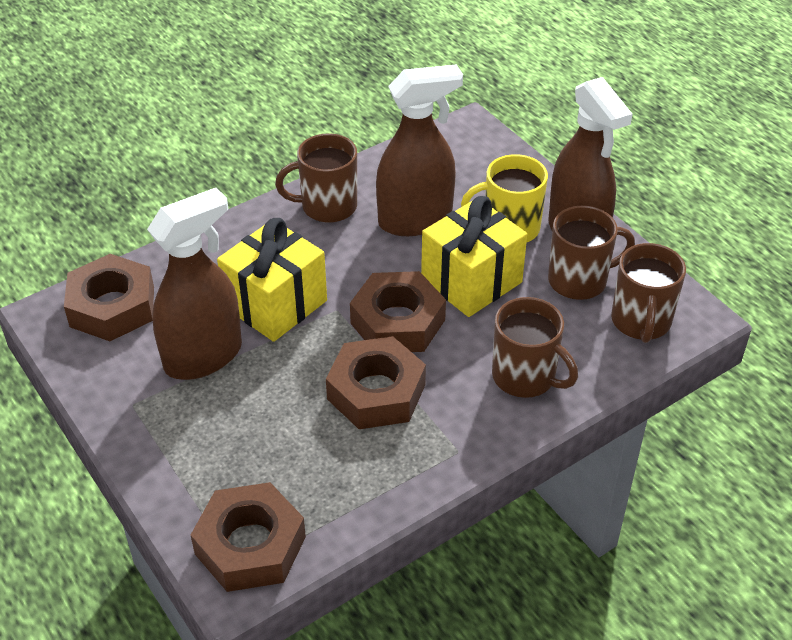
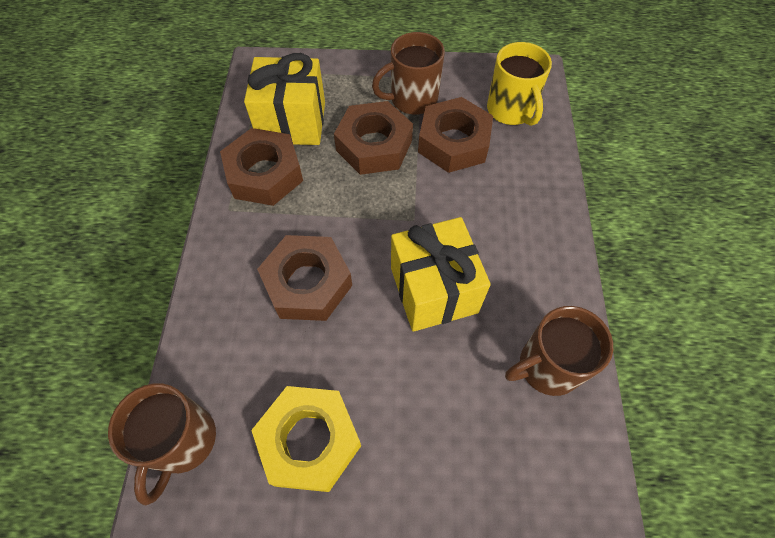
brown mug: [275,133,357,223] [492,297,578,398] [548,206,635,300] [611,243,686,343] = 4 -> [108,383,216,505] [372,32,445,115] [505,306,613,396] = 3
brown spray bottle: [147,188,242,380] [376,64,463,236] [548,77,632,231] = 3 -> none = 0
yellow nut: none = 0 -> [251,386,361,492] = 1

